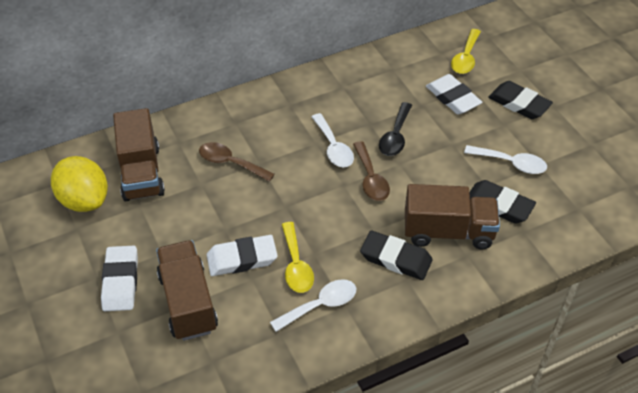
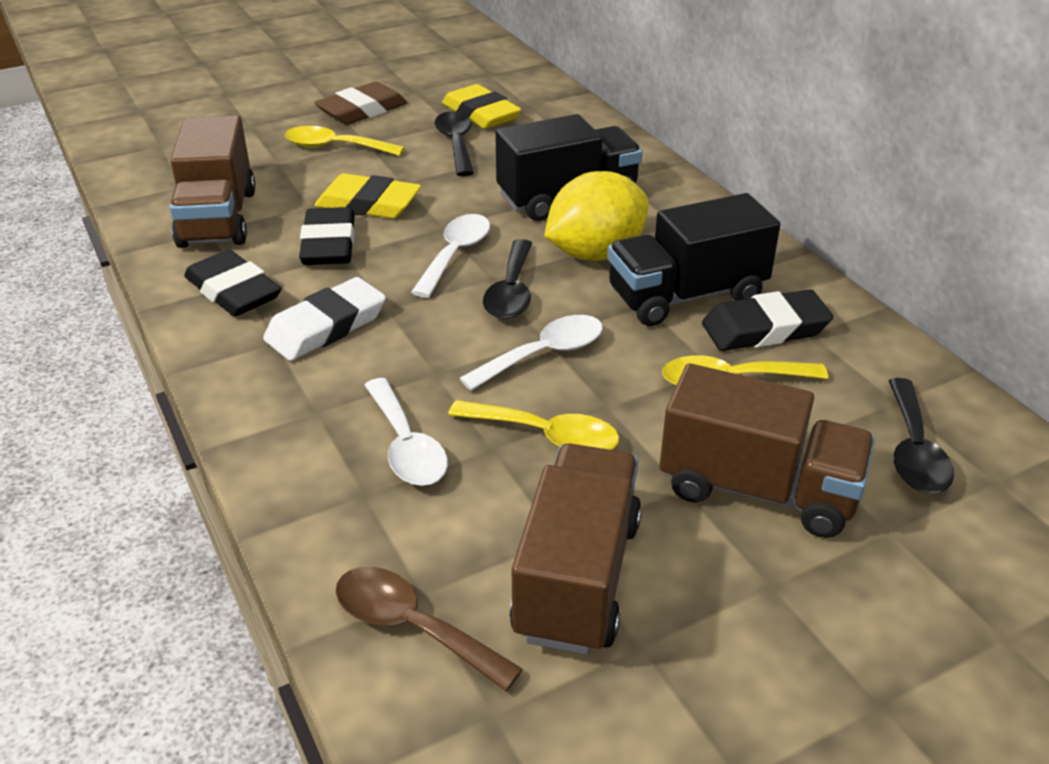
black spoon: [379,102,412,156] = 1 -> [435,111,474,176] [483,239,532,319] [888,378,954,493] = 3
black truck: none = 0 -> [495,114,642,221] [607,193,780,326] = 2
brown eraser: none = 0 -> [315,82,407,125] = 1
brown spoon: [199,142,275,182] [353,141,390,201] = 2 -> [336,567,523,691] = 1
white eraser: [101,246,138,311] [207,235,278,276] [426,74,482,115] = 3 -> [263,277,386,361] = 1
yellow eraser: none = 0 -> [315,173,421,219] [442,84,521,129] = 2
yellow spoon: [282,222,314,293] [451,29,481,74] = 2 -> [285,126,405,156] [448,400,619,450] [662,355,828,386] = 3

